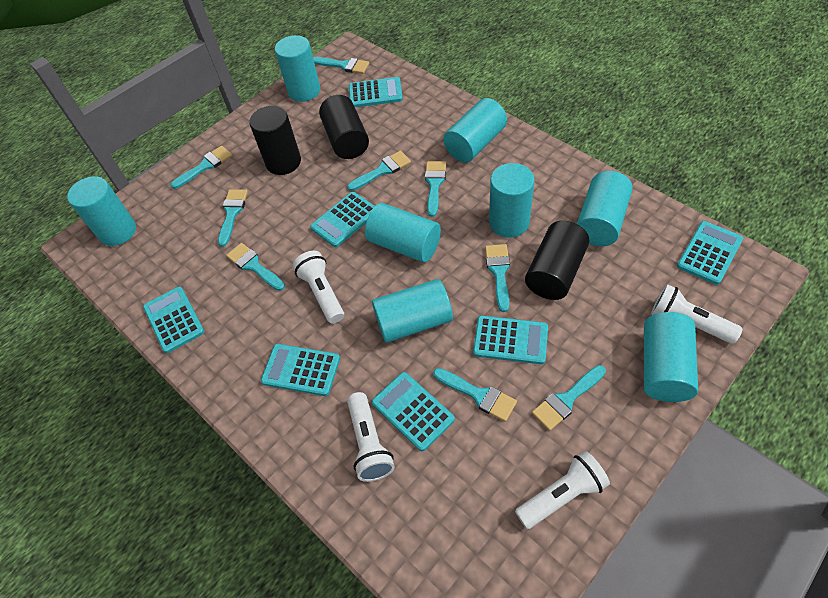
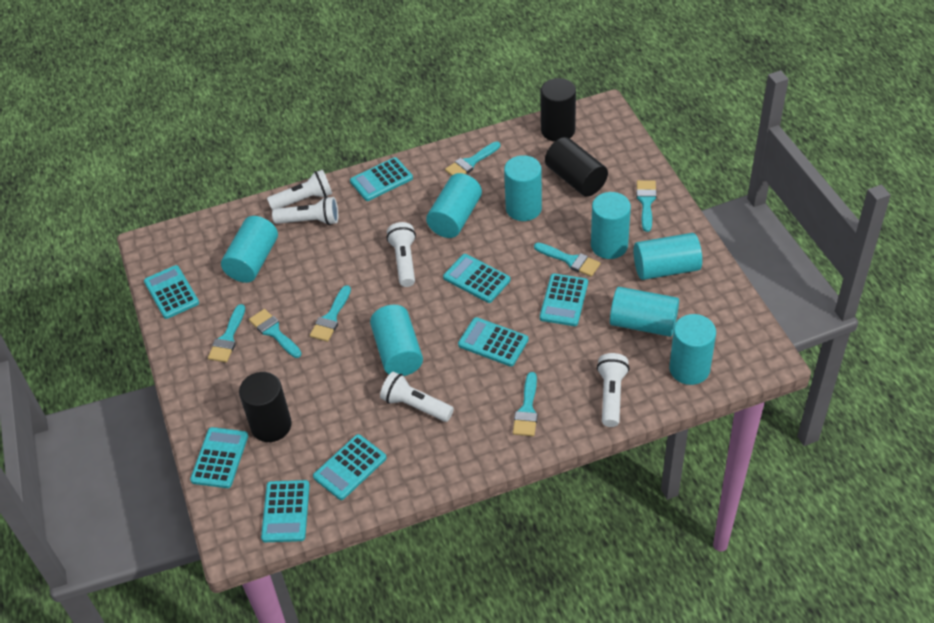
turquoise brush: [171,146,232,189] [218,189,248,247] [226,243,285,291] [313,57,369,74] [347,151,411,191] [425,161,446,217] [433,368,517,422] [485,244,510,312] [532,365,606,431] = 9 -> [208,304,245,362] [249,309,302,358] [310,285,351,342] [445,142,500,176] [513,372,538,436] [534,243,601,277] [636,180,657,232] = 7
turquoise calculator: [143,287,205,353] [261,344,340,396] [310,192,375,247] [349,77,403,107] [372,372,455,451] [473,316,548,364] [677,221,743,285] = 7 -> [144,265,199,319] [190,427,248,488] [261,480,310,542] [313,434,387,500] [350,157,413,201] [443,254,511,303] [458,317,528,366] [540,273,588,326] = 8
white flashlight: [293,251,344,324] [347,392,395,482] [515,451,610,529] [651,284,743,344] = 4 -> [267,169,332,211] [272,196,338,225] [380,372,454,422] [386,222,416,287] [597,353,629,427] = 5

